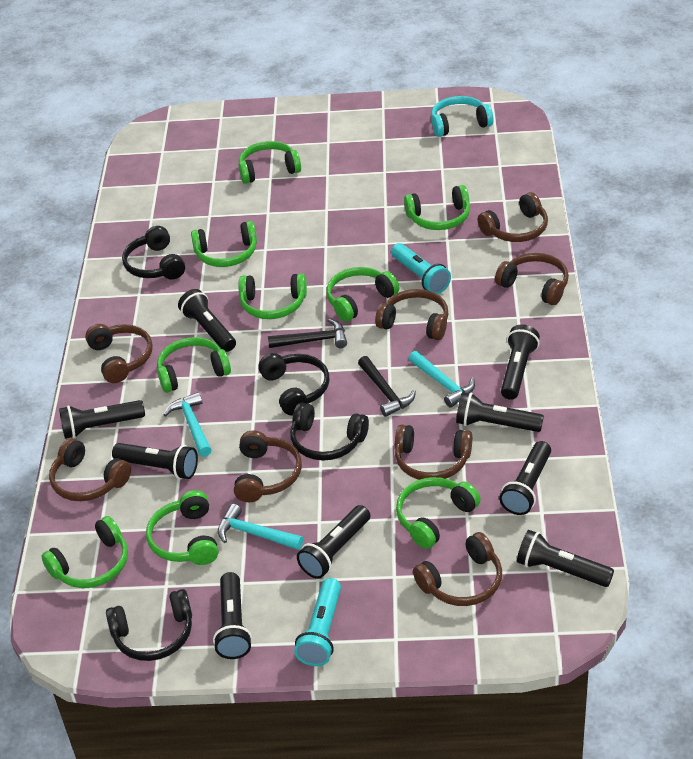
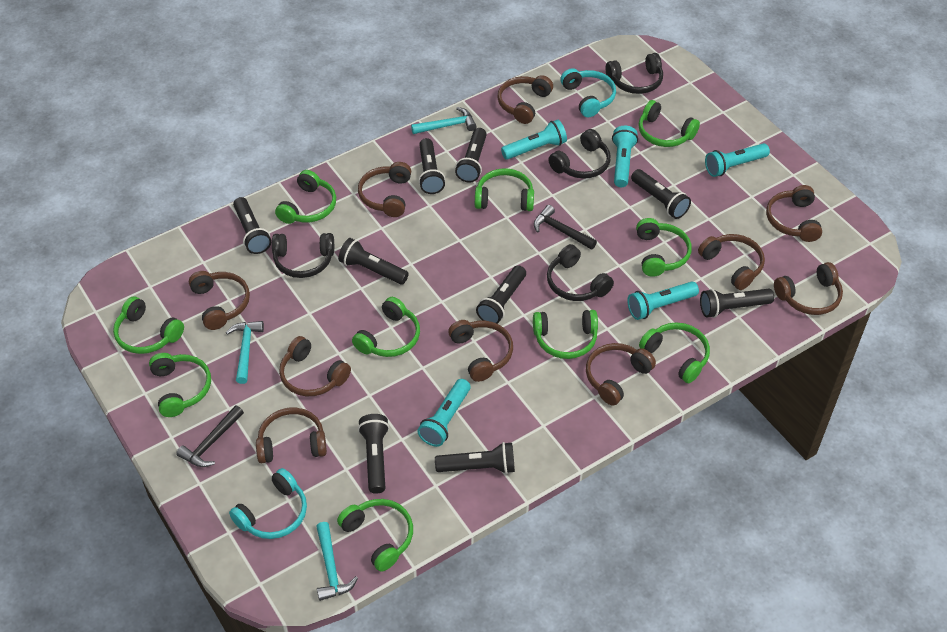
brown headphones: [49,438,131,501] [85,324,153,383] [234,430,302,502] [375,289,449,340] [395,424,472,480] [413,532,502,606] [478,192,548,242] [495,253,569,305] = 8 -> [189,271,250,330] [256,408,327,464] [279,336,351,396] [358,162,411,217] [448,320,513,382] [497,75,553,124] [586,343,656,405] [698,234,765,290] [766,185,822,242] [774,262,843,315] = 10
green headphones: [41,516,128,588] [146,490,218,565] [157,337,231,393] [191,221,257,267] [239,141,301,184] [239,273,307,319] [327,267,399,322] [396,477,481,549] [404,185,470,230] = 9 -> [113,296,184,354] [149,353,211,417] [275,170,336,224] [337,499,413,572] [352,297,420,357] [475,168,534,211] [533,310,598,359] [636,218,692,277] [638,100,700,147] [639,322,710,383] = 10
turquoise flashlight: [294,578,341,666] [391,243,451,294] = 2 -> [417,379,471,447] [501,120,567,160] [612,126,638,187] [627,282,699,320] [705,143,770,177] = 5
turquoise headphones: [431,96,493,137] = 1 -> [229,468,307,539] [560,68,616,117] = 2

